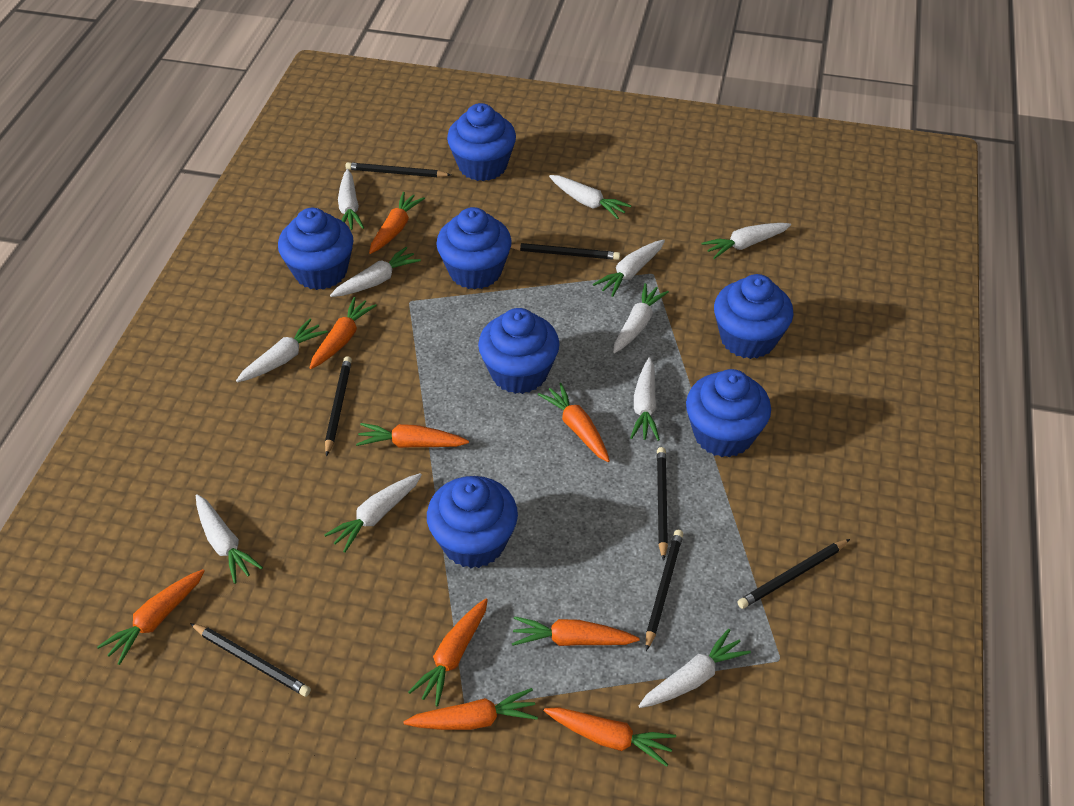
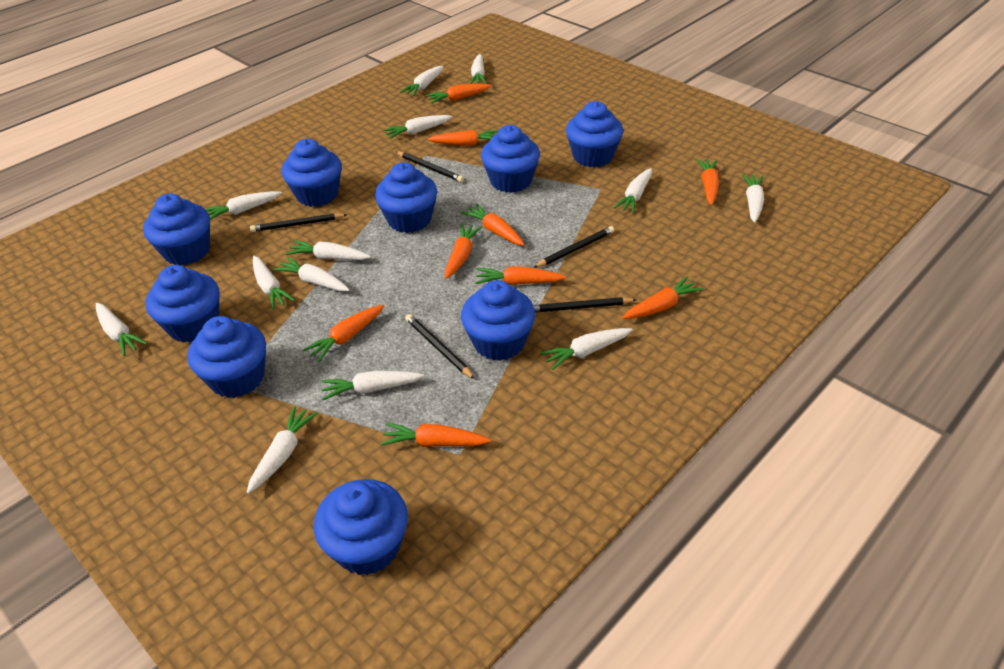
black pencil: [190,623,311,697] [325,356,352,456] [345,162,451,177] [511,243,620,260] [646,530,684,651] [657,447,668,561] [737,539,850,609] = 7 -> [250,213,347,232] [396,151,464,182] [405,314,475,379] [533,226,614,268] [533,297,637,313] = 5
blue cupcake: [278,208,353,290] [427,476,518,568] [436,207,512,289] [447,103,516,181] [478,308,560,394] [686,369,771,457] [714,274,794,359] = 7 -> [143,194,210,265] [146,265,220,343] [187,316,266,398] [281,139,342,207] [314,479,408,575] [375,162,437,233] [461,280,535,361] [481,125,540,193] [566,101,623,167] = 9
white carrot: [196,494,263,584] [236,319,328,382] [324,473,422,553] [330,247,421,297] [338,169,364,230] [549,175,631,219] [593,240,665,297] [613,283,669,353] [630,357,660,441] [639,629,751,708] [702,223,791,259] = 11 -> [96,303,147,356] [205,191,282,220] [247,406,318,494] [253,256,295,310] [273,257,350,291] [286,240,371,260] [321,371,424,400] [383,115,452,139] [400,66,444,96] [470,54,487,84] [541,328,633,370] [614,168,652,213] [742,174,764,223] = 13

